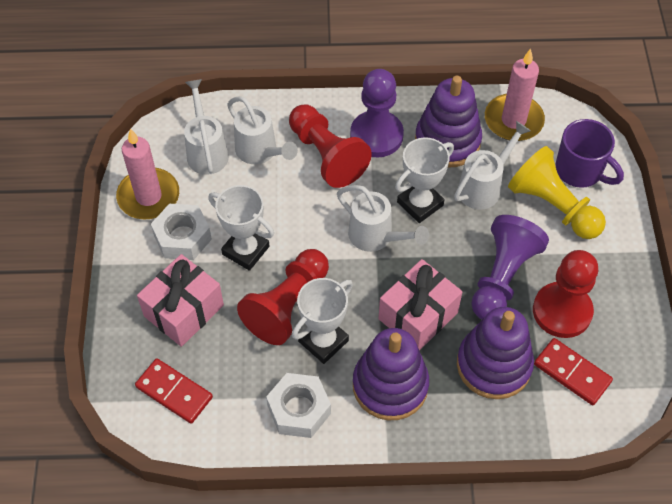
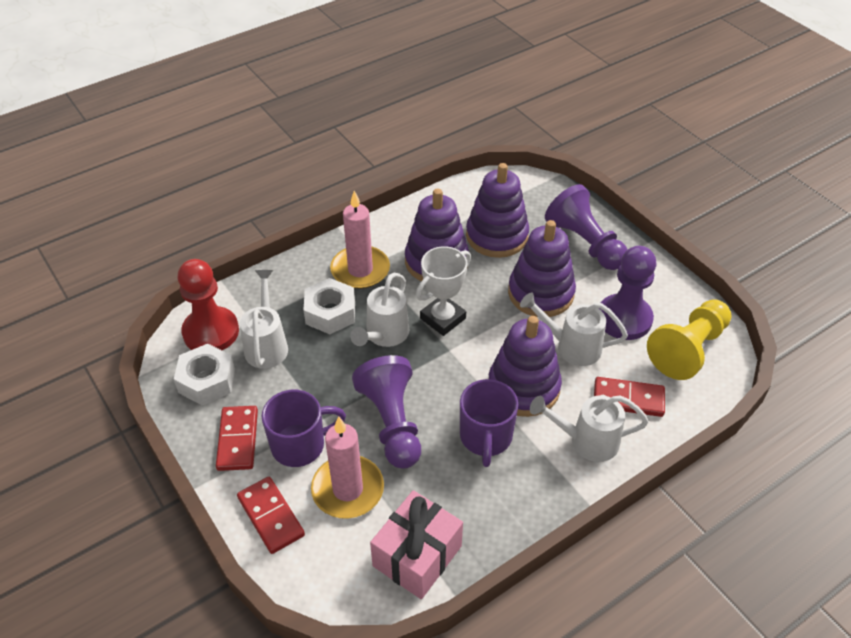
pink gift: [137,254,224,347] [378,259,462,351] = 2 -> [370,490,463,599] = 1
purple mug: [555,119,624,188] = 1 -> [262,390,346,467] [460,379,518,467] = 2
purple pawn: [350,69,404,157] [471,215,549,319] = 2 -> [352,355,421,469] [545,184,628,270] [598,246,656,340] = 3
purple stacking toy: [353,328,429,420] [415,76,482,168] [457,307,534,399] = 3 -> [405,188,469,281] [466,163,529,258] [488,316,562,417] [508,220,576,317] = 4
red domino: [135,358,213,424] [534,338,613,405] = 2 -> [216,406,258,471] [237,477,305,554] [594,377,665,417] = 3
red pawn: [237,249,329,345] [289,104,372,188] [533,250,598,338] = 3 -> [177,259,239,350] = 1
white trophy: [208,185,274,271] [292,278,353,364] [395,137,454,223] = 3 -> [416,246,471,336] = 1

